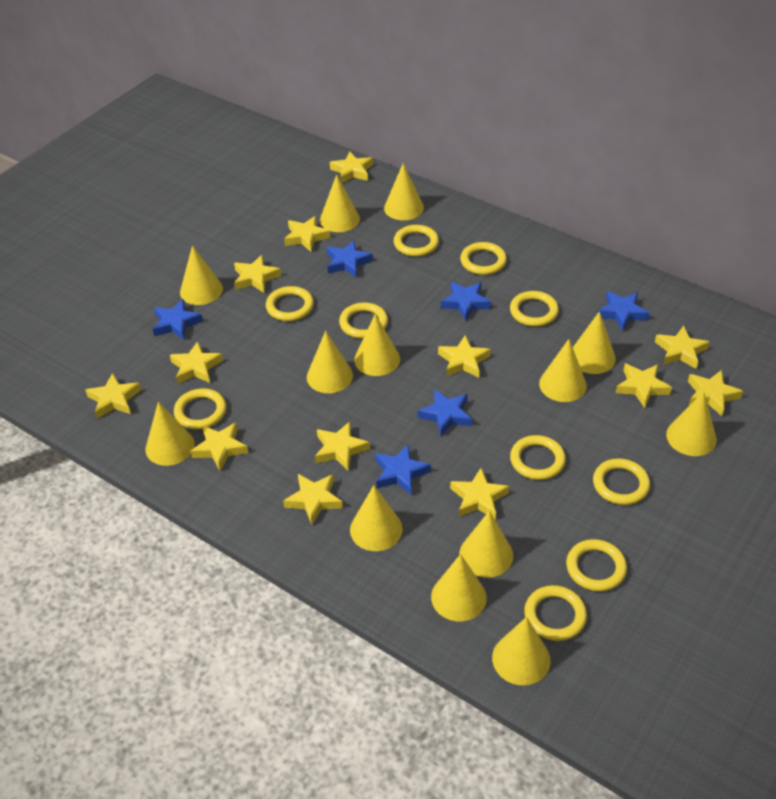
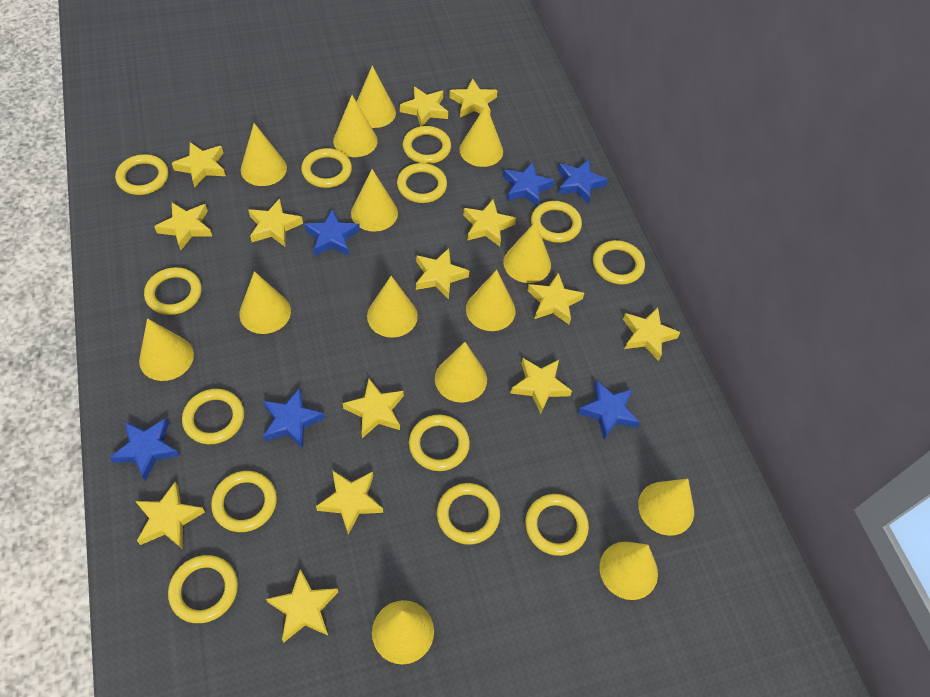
yellow cone: [145,402,195,466] [180,245,223,305] [307,331,353,393] [320,174,360,232] [350,485,403,551] [354,314,400,376] [384,163,424,220] [431,554,487,621] [459,511,513,578] [492,617,550,685] [539,339,587,402] [573,311,616,374] [666,391,717,456] = 13 -> [139,318,194,381] [239,271,291,334] [241,123,287,186] [333,95,378,157] [351,169,398,232] [357,66,396,128] [367,276,418,338] [372,600,434,664] [435,342,487,403] [460,105,503,167] [466,270,515,331] [503,221,551,283] [600,542,658,600] [638,479,694,536] = 14
yellow ring: [174,388,226,430] [266,286,314,321] [339,302,388,339] [394,225,439,257] [460,242,507,275] [510,291,559,327] [510,435,566,480] [524,585,587,641] [566,539,627,592] [593,458,650,505] = 10 -> [115,154,169,195] [144,267,202,315] [168,555,238,623] [182,389,244,444] [211,471,277,532] [301,148,352,188] [397,163,447,203] [403,126,451,164] [409,415,470,471] [437,483,500,544] [525,494,589,556] [531,201,582,243] [593,240,645,284] = 13
yellow star: [85,373,141,419] [170,341,223,384] [190,422,248,471] [234,255,281,293] [283,474,343,525] [284,216,331,252] [315,421,370,471] [330,151,373,183] [438,335,491,378] [450,468,509,520] [616,363,672,408] [655,326,710,369] [688,370,743,416] = 13 -> [135,482,205,549] [154,203,212,250] [172,142,226,187] [248,199,303,246] [266,569,338,642] [316,470,383,535] [343,379,404,438] [400,87,448,126] [416,248,469,299] [449,78,498,117] [463,199,516,247] [510,358,572,414] [527,273,584,324] [623,307,681,361] = 14

